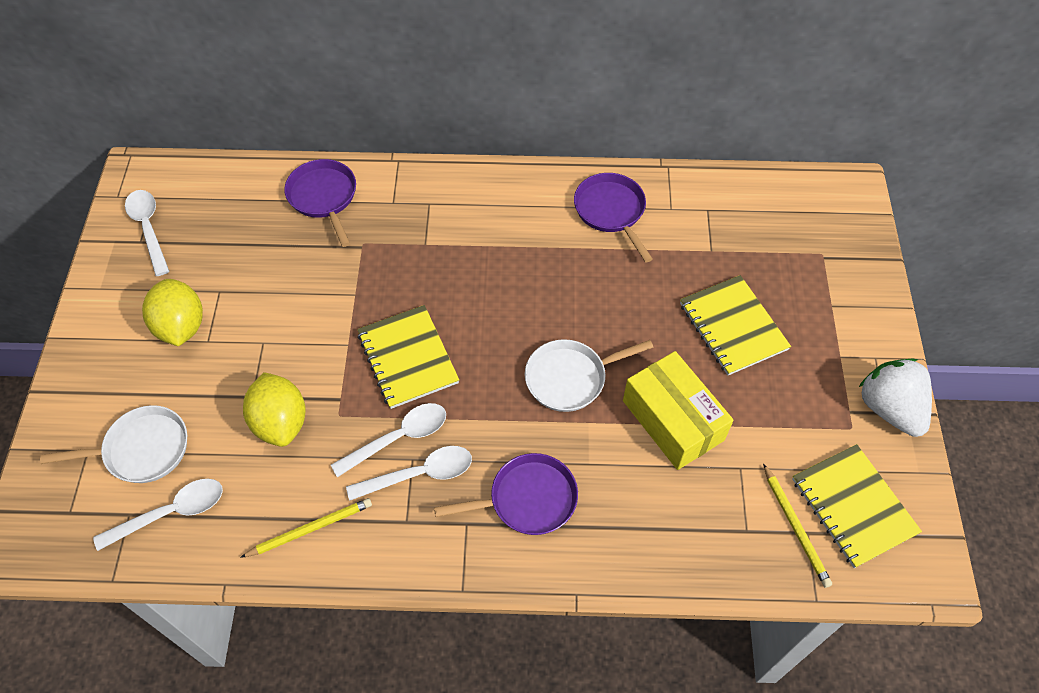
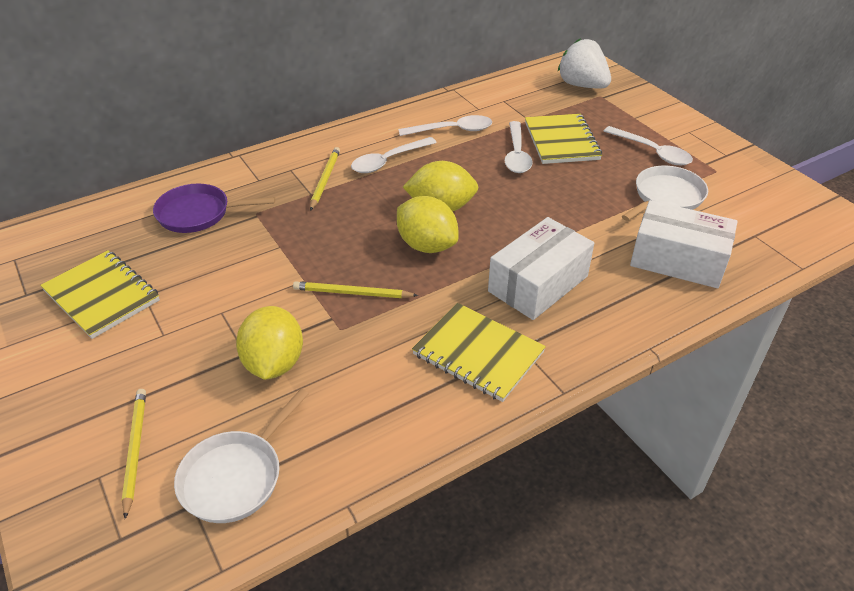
purple pan: [284,159,356,247] [434,453,578,535] [574,173,653,263] = 3 -> [153,184,275,233] = 1
white box: none = 0 -> [488,217,594,320] [630,200,738,288] = 2
yellow box: [623,351,734,470] = 1 -> none = 0
yellow lemon: [142,279,203,346] [243,372,306,447] = 2 -> [236,306,303,380] [397,196,459,253] [403,161,479,211] = 3
yellow pencil: [240,498,372,558] [763,463,832,588] = 2 -> [122,389,146,519] [293,281,418,298] [310,147,340,211] = 3

